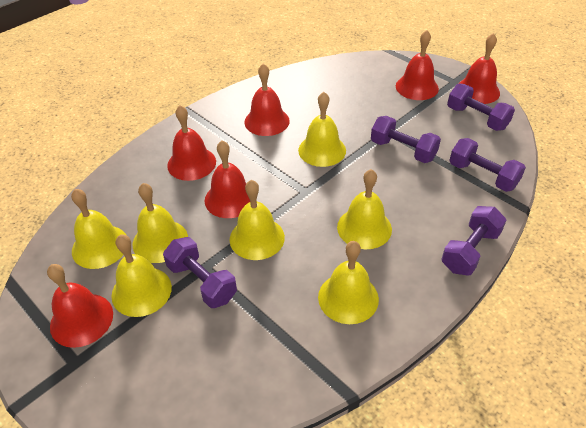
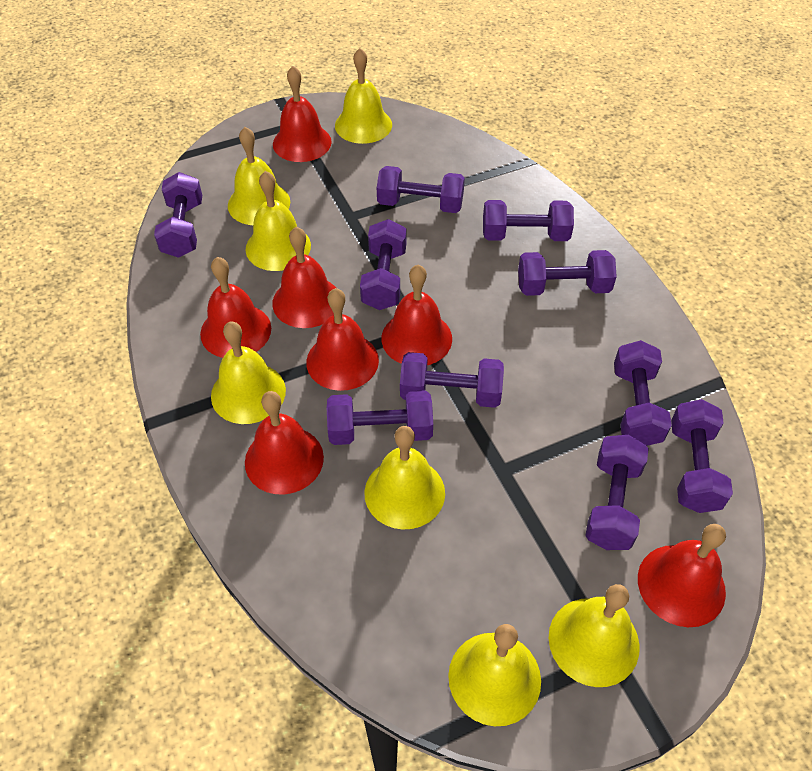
purple dumbbell: [163,237,237,308] [371,116,441,163] [442,206,506,275] [447,83,515,131] [449,138,526,192] = 5 -> [154,172,202,258] [327,390,433,445] [360,219,406,310] [377,166,465,213] [400,352,504,408] [483,200,574,241] [518,250,617,296] [585,435,649,550] [614,340,672,446] [671,399,733,513] = 10
red bell: [47,264,113,348] [167,105,216,181] [205,140,250,218] [244,64,290,136] [396,30,439,100] [458,33,500,104] = 6 -> [200,257,271,358] [245,391,324,494] [272,227,336,328] [273,66,332,162] [306,288,379,391] [381,265,452,365] [638,524,726,627] = 7

